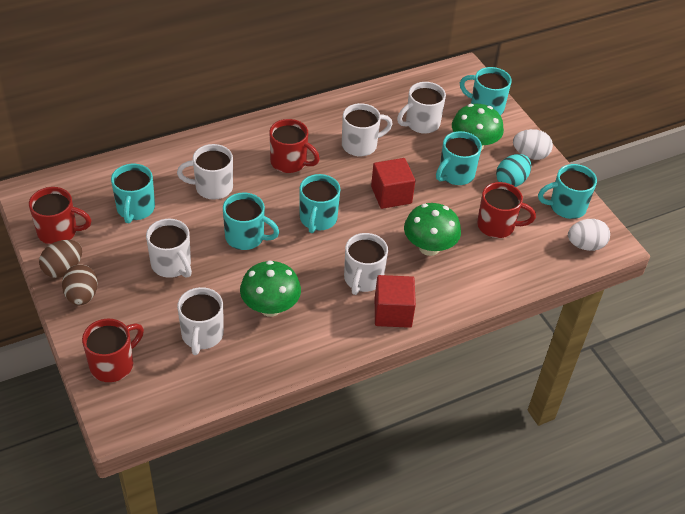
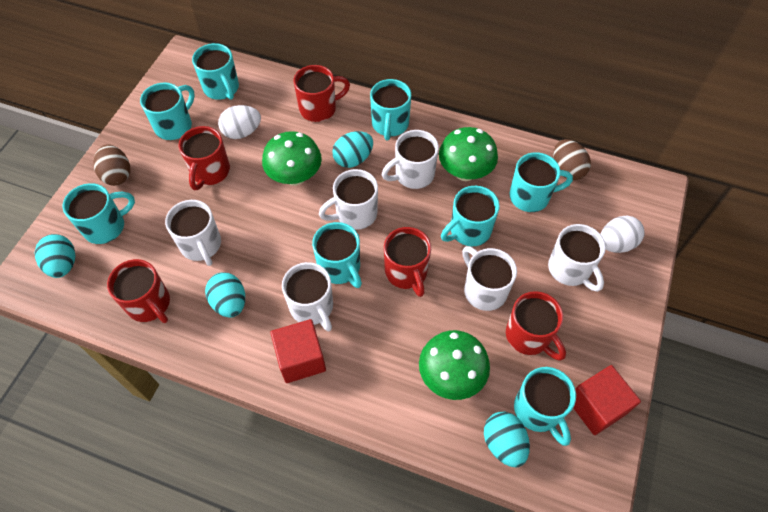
red mug: [29,187,92,244] [82,319,144,382] [270,119,320,173] [477,182,536,238] = 4 -> [107,259,170,323] [179,126,230,190] [294,65,350,122] [384,227,431,297] [506,291,566,361] = 5
turquoise egg: [496,154,531,187] = 1 -> [35,234,76,278] [205,272,245,318] [332,131,373,168] [484,412,530,468] = 4
turquoise mug: [111,164,155,223] [223,192,279,250] [300,174,341,233] [436,131,482,185] [460,67,512,115] [538,164,597,219] = 6 -> [63,183,135,244] [140,82,195,140] [192,43,239,100] [312,222,362,288] [370,79,411,141] [441,186,500,246] [509,152,573,212] [514,367,576,446] = 8

